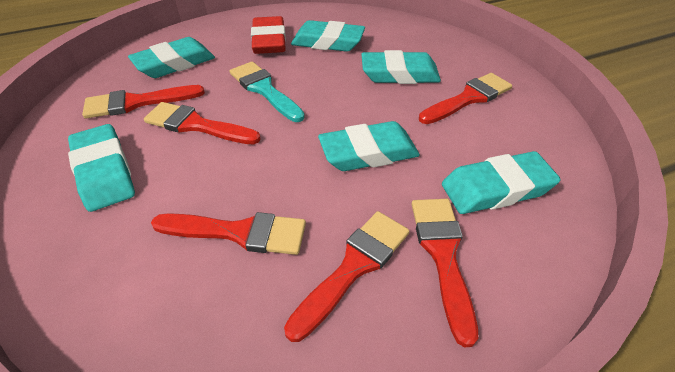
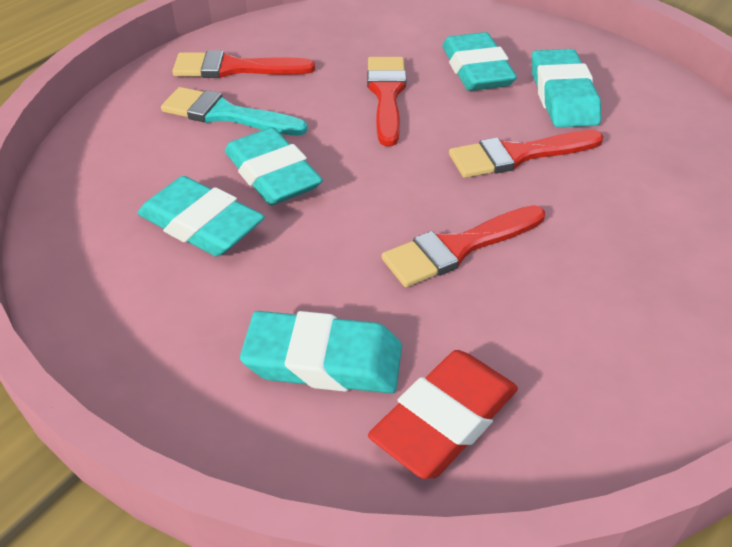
red brush: [82,85,205,119] [144,102,261,145] [151,212,306,255] [284,211,410,342] [411,199,478,347] [419,73,512,124] = 6 -> [172,50,315,78] [367,57,406,146] [382,205,545,287] [449,130,604,178] = 4
turquoise eraser: [68,124,135,212] [128,37,215,78] [291,20,365,52] [318,121,420,171] [361,50,441,84] [442,151,561,214] = 6 -> [138,176,265,257] [225,127,323,205] [240,311,402,393] [443,32,517,91] [532,49,601,128] = 5

